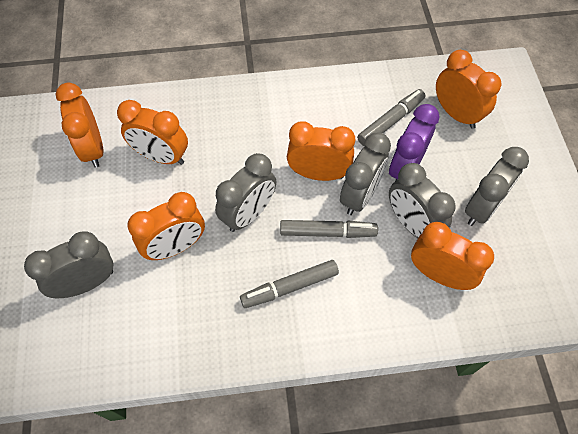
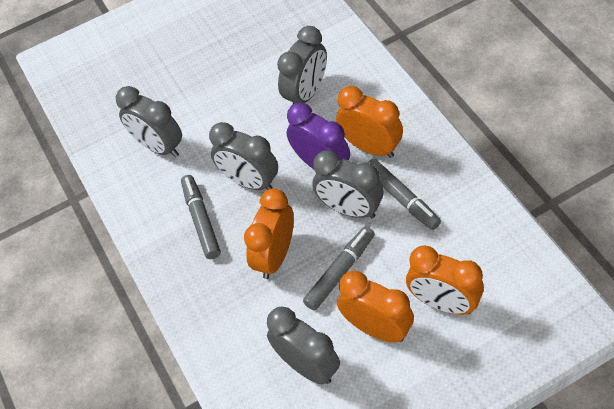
orange clock: [56,83,103,168] [117,100,188,165] [128,192,205,260] [287,121,355,181] [411,222,494,290] [436,50,501,129] = 6 -> [244,188,294,279] [336,86,403,158] [337,271,414,343] [406,245,484,315] = 4

